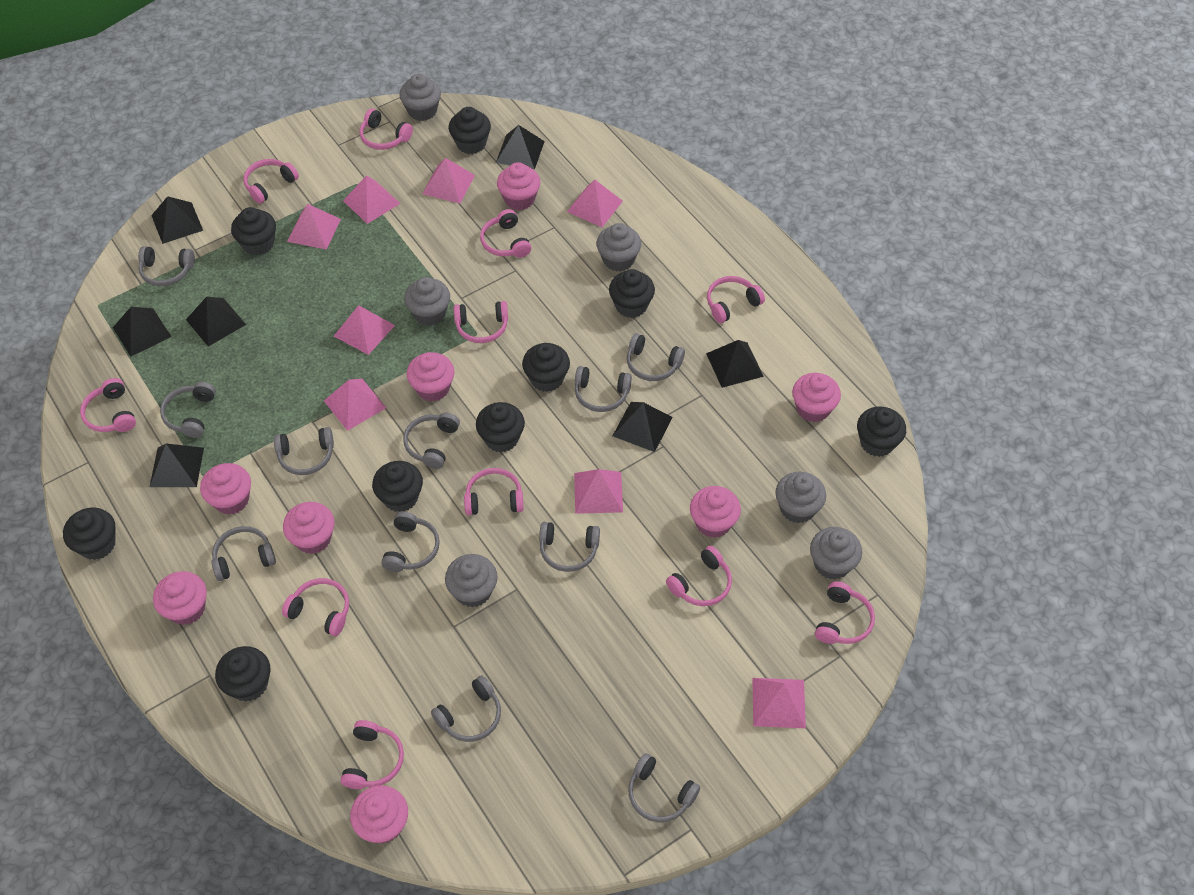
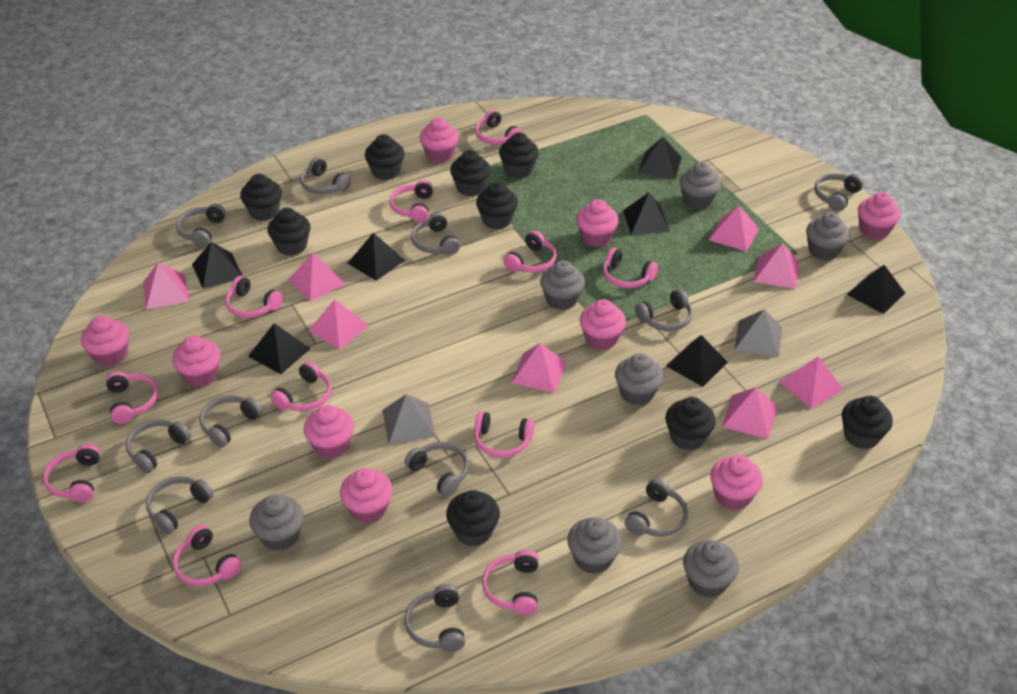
grey cupcake: [399,74,441,121] [404,277,450,326] [445,554,498,607] [597,223,641,272] [776,472,826,523] [810,527,862,580] = 6 -> [249,495,304,551] [540,260,585,310] [567,517,622,574] [615,353,663,406] [680,162,721,209] [683,540,739,598] [806,212,850,261] = 7
grey pyramid: none = 0 -> [382,394,435,444] [734,309,782,357] = 2
pink cupcake: [153,571,207,625] [200,463,251,514] [283,502,335,554] [350,785,408,844] [407,352,455,401] [497,162,540,210] [690,486,741,538] [792,373,841,422] = 8 -> [81,315,129,367] [172,335,221,387] [304,405,354,459] [340,468,393,523] [419,118,459,163] [576,199,619,247] [580,299,626,350] [710,455,763,510] [858,192,901,240] = 9

